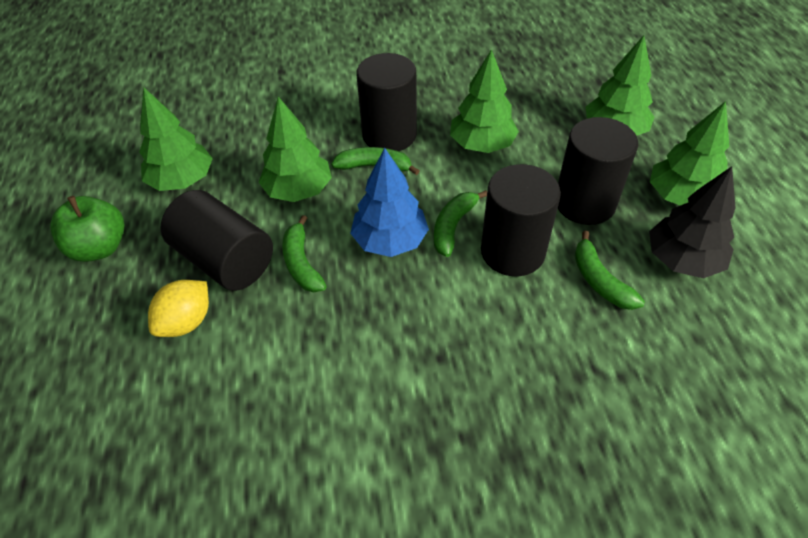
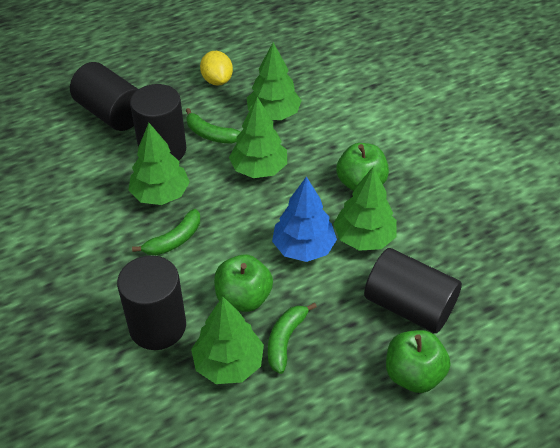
black tree: [649,166,736,278] = 1 -> none = 0
green apple: [50,196,125,262] = 1 -> [214,255,273,312] [336,143,389,191] [386,330,450,393] = 3
green banana: [282,215,327,292] [331,147,419,175] [434,190,487,257] [575,231,645,310] = 4 -> [132,209,200,255] [186,108,240,144] [268,302,317,374] = 3

